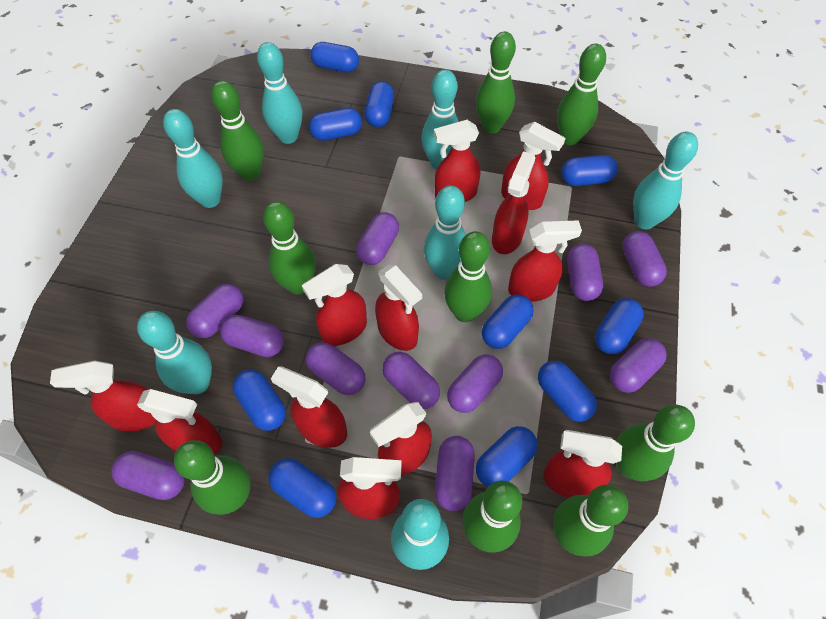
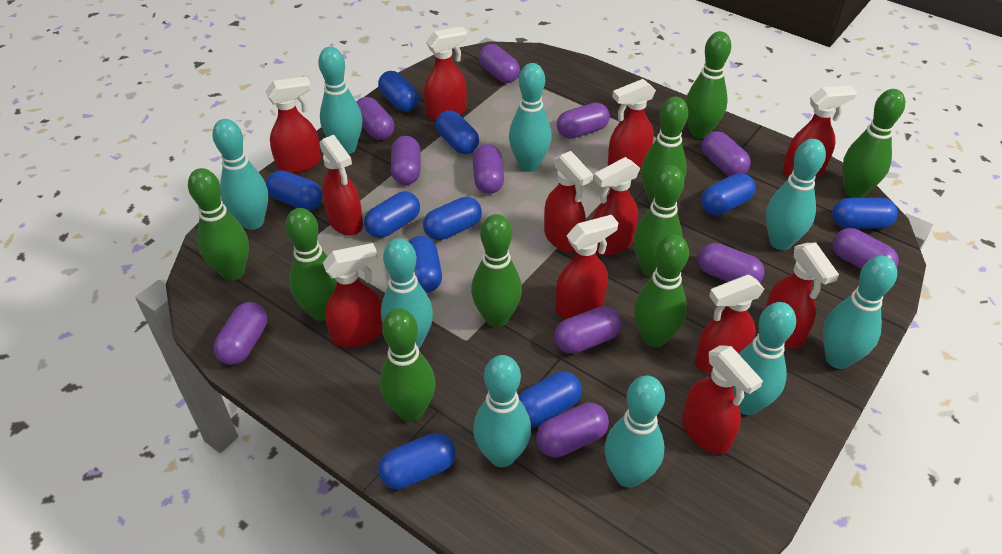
turquoise bowling pin: [137,311,212,395] [163,109,223,208] [257,42,302,144] [391,499,449,570] [421,69,459,170] [424,185,466,280] [633,132,698,229] = 7 -> [212,119,268,230] [318,47,363,154] [381,238,433,348] [473,355,531,467] [509,63,552,172] [605,376,665,488] [733,302,796,415] [766,139,826,250] [823,256,897,369] = 9

